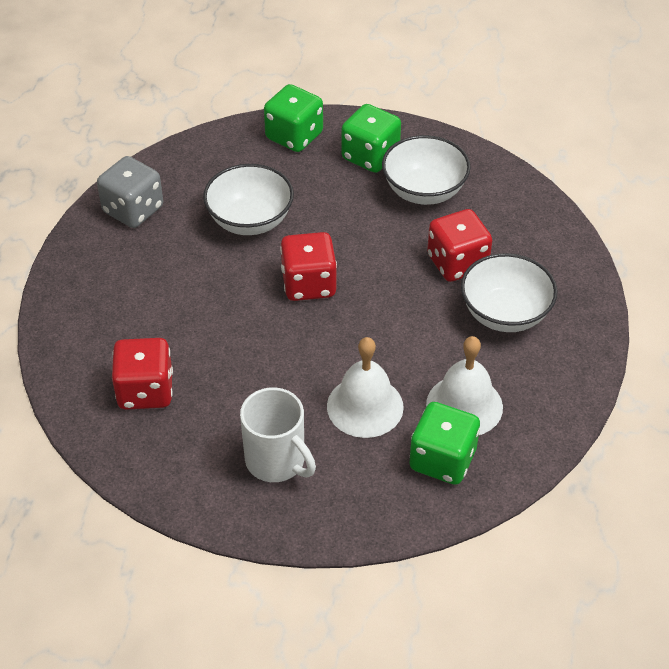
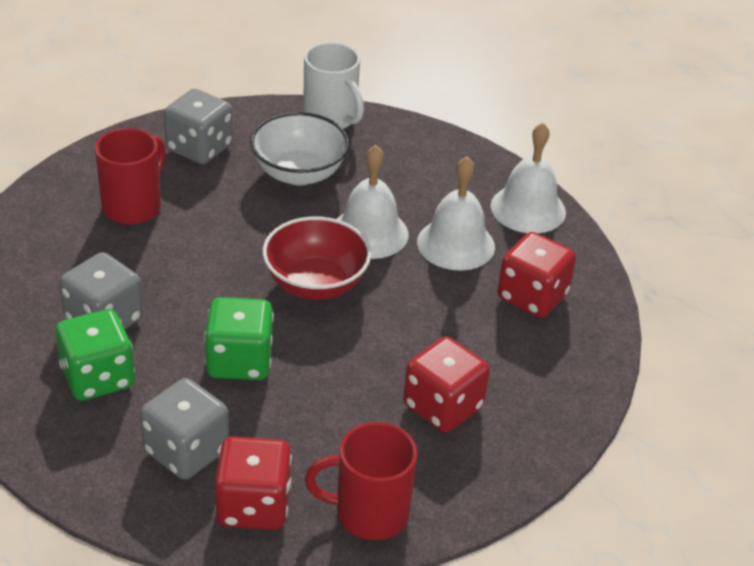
green dice: [264,84,323,152] [341,104,401,173] [409,402,480,485] = 3 -> [55,309,135,401] [204,297,274,380] = 2
grey dice: [97,156,163,228] = 1 -> [60,252,143,329] [140,378,229,480] [164,89,233,164] = 3
red bowl: none = 0 -> [263,217,371,300] = 1
red mug: none = 0 -> [95,128,166,225] [305,422,418,540] = 2
white bell: [327,337,404,438] [426,336,503,435] = 2 -> [337,145,408,259] [417,157,495,271] [491,123,566,233] = 3
white bowl: [203,164,294,235] [382,135,471,205] [461,253,558,332] = 3 -> [250,112,349,185] = 1

